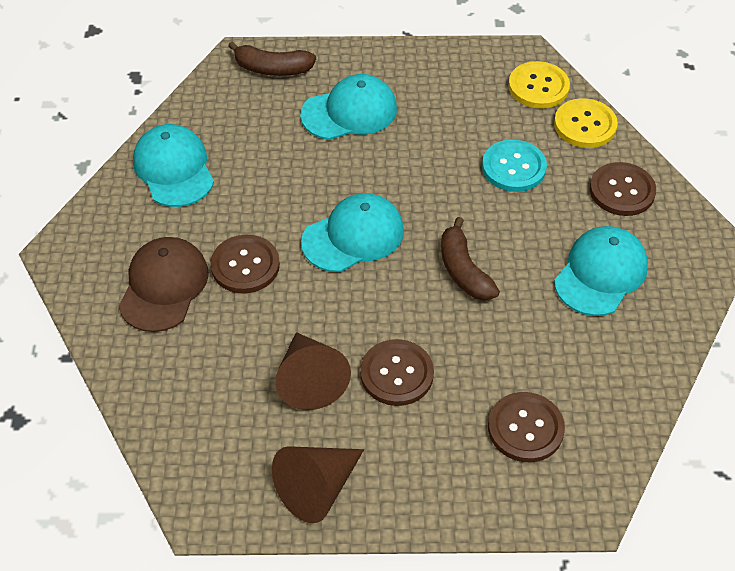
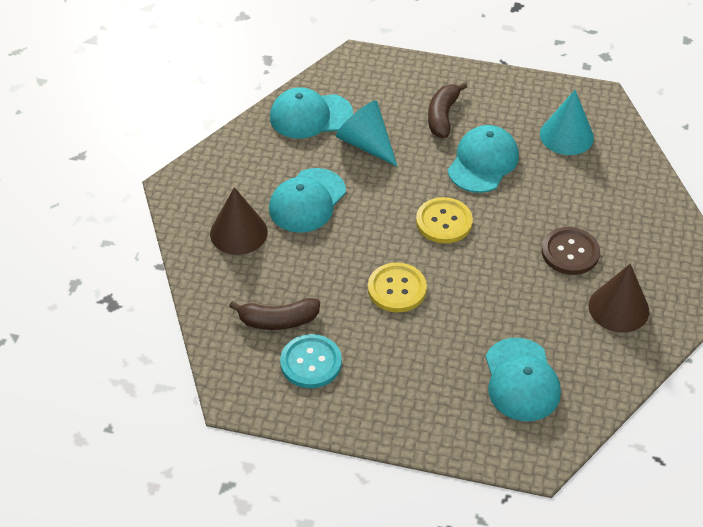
brown button: [210,235,280,293] [360,339,434,406] [488,392,565,462] [590,162,656,216] = 4 -> [542,227,600,275] = 1
brown cap: [118,237,209,332] = 1 -> none = 0
turquoise cone: none = 0 -> [336,101,397,166] [540,90,594,155] = 2

